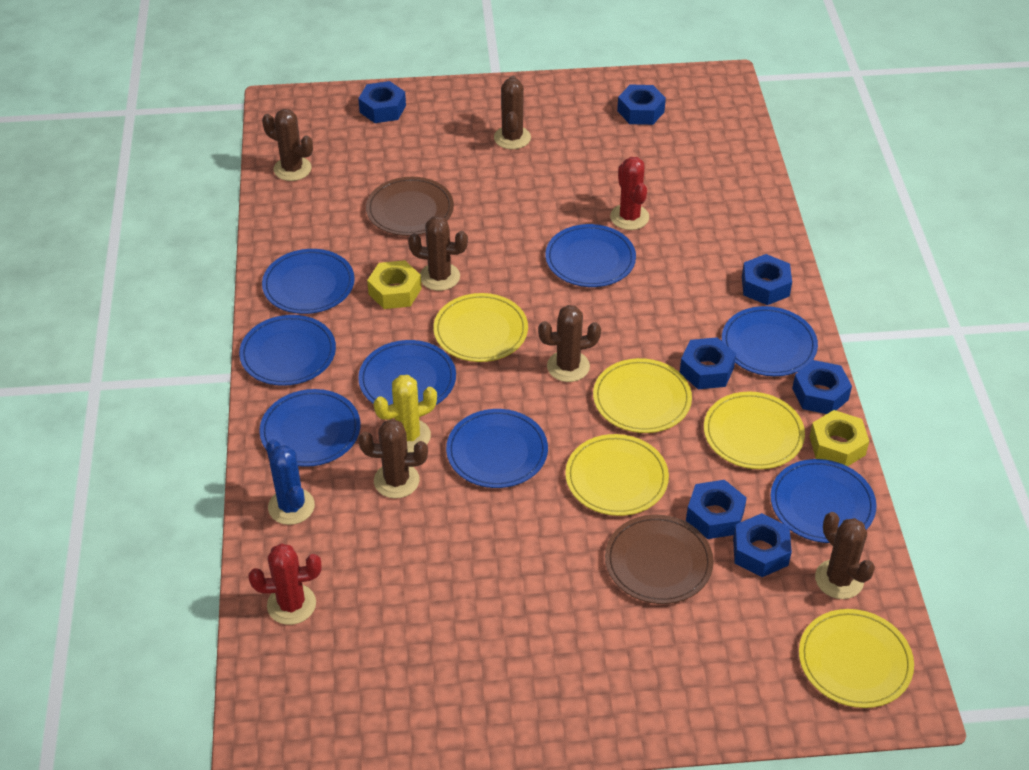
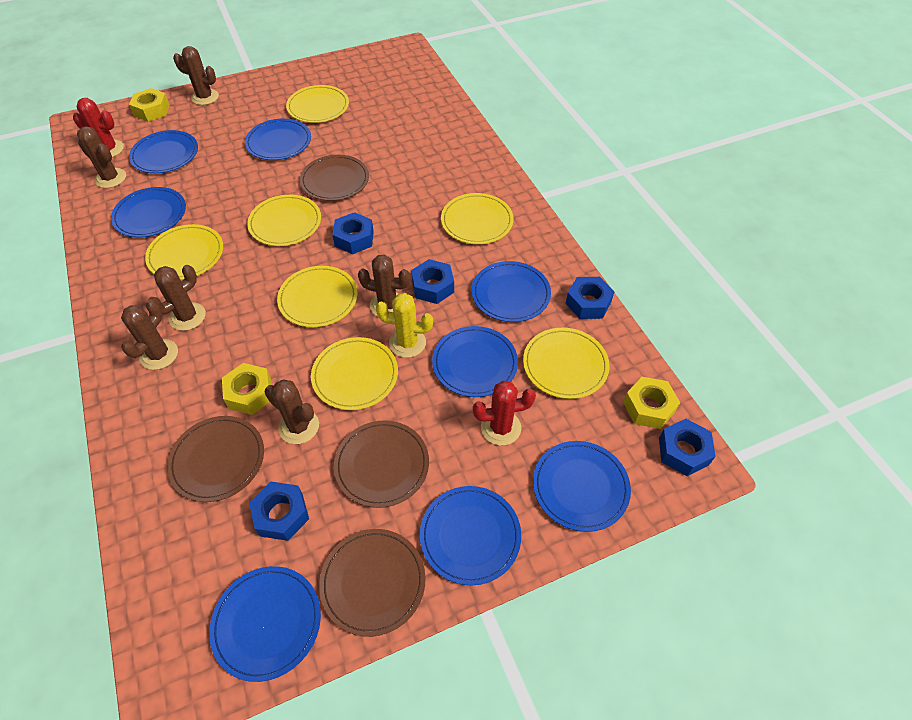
blue cactus: [266,439,315,525] = 1 -> none = 0
blue nut: [358,81,406,123] [617,85,666,125] [680,337,736,389] [686,480,747,539] [733,513,792,577] [742,254,792,305] [792,360,852,414] = 7 -> [249,482,309,541] [332,212,374,254] [411,259,454,304] [565,277,615,319] [659,419,716,476] = 5
brown plate: [366,177,454,236] [605,515,714,604] = 2 -> [167,416,264,502] [300,155,369,201] [319,529,426,637] [334,420,429,508] = 4
yellow nut: [367,260,422,309] [809,410,869,466] = 2 -> [129,88,170,122] [222,363,272,415] [623,377,680,429] = 3
yellow plate: [433,293,528,362] [565,434,669,516] [593,358,692,433] [704,392,805,469] [799,609,914,708] = 5 -> [145,224,223,280] [247,195,321,246] [277,266,358,327] [286,85,349,123] [311,337,398,410] [441,193,514,244] [523,328,610,399] = 7

